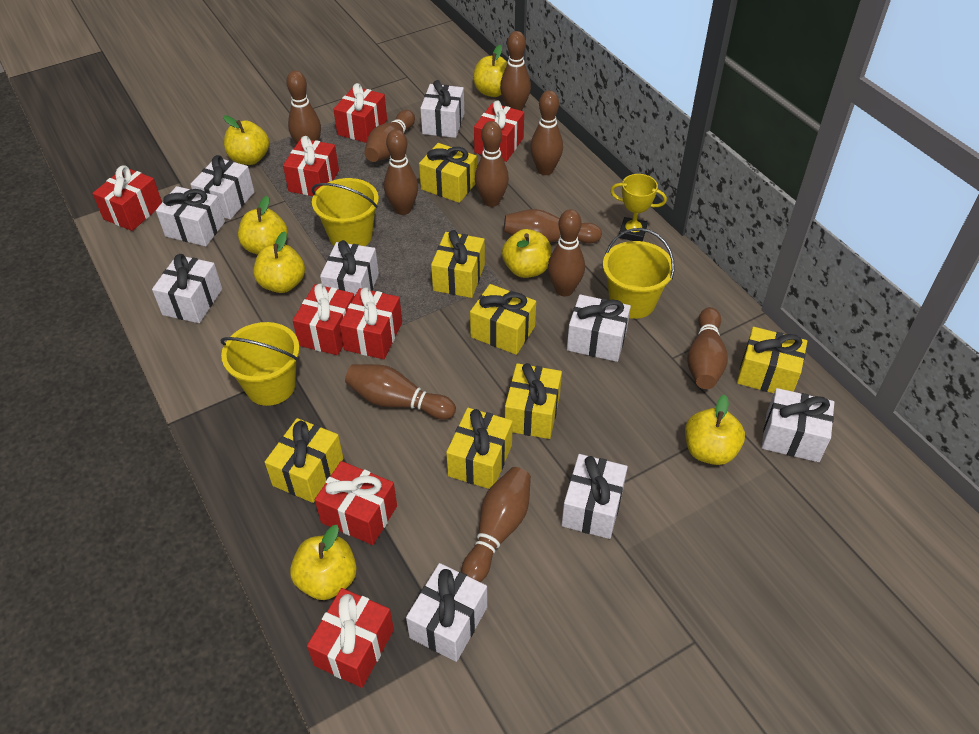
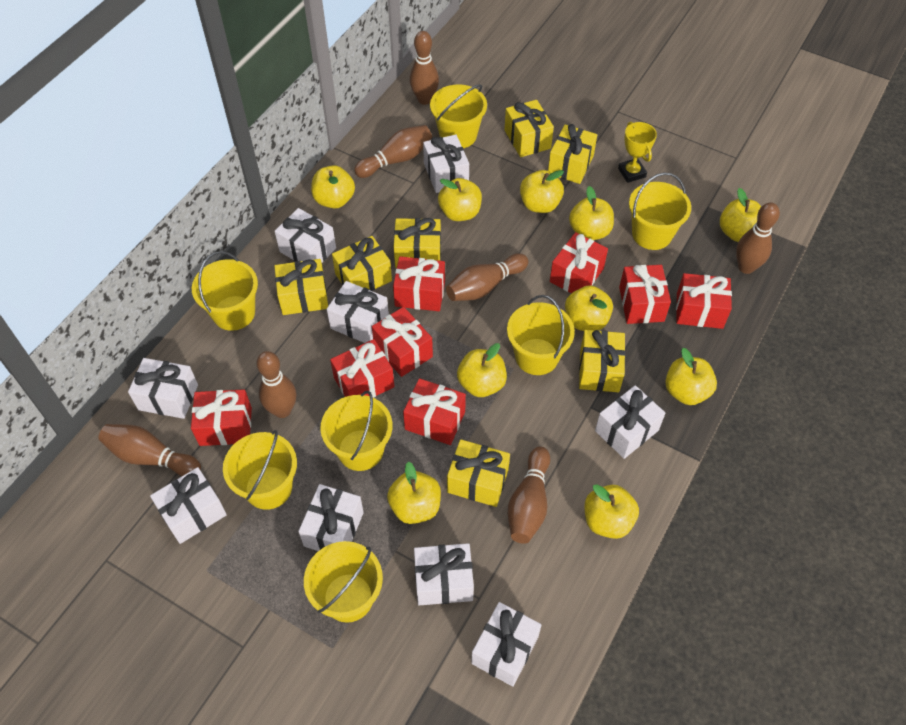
brown bowling pin: [286,70,321,145] [345,364,456,420] [364,110,415,162] [384,129,418,215] [461,467,531,582] [475,121,509,207] [500,31,531,111] [504,209,602,244] [530,90,563,175] [548,209,585,297] [687,307,728,389] = 11 -> [98,424,201,476] [256,351,296,418] [354,125,432,178] [410,31,439,105] [446,253,528,301] [508,446,550,544] [736,202,780,274] = 7
yellow apple: [223,115,269,165] [238,196,288,255] [253,231,305,293] [290,525,357,600] [473,45,508,97] [502,229,551,278] [685,395,745,465] = 7 -> [311,165,355,209] [387,462,441,524] [438,178,482,221] [457,343,507,397] [520,170,564,213] [565,285,613,331] [569,186,614,240] [584,484,639,539] [665,348,717,405] [720,188,761,242] = 10
yellow bucket: [221,322,300,406] [312,178,379,246] [603,228,675,319] = 3 -> [192,251,258,331] [223,430,297,510] [304,541,383,623] [320,390,393,471] [430,84,487,148] [507,295,575,375] [629,172,691,250] = 7

